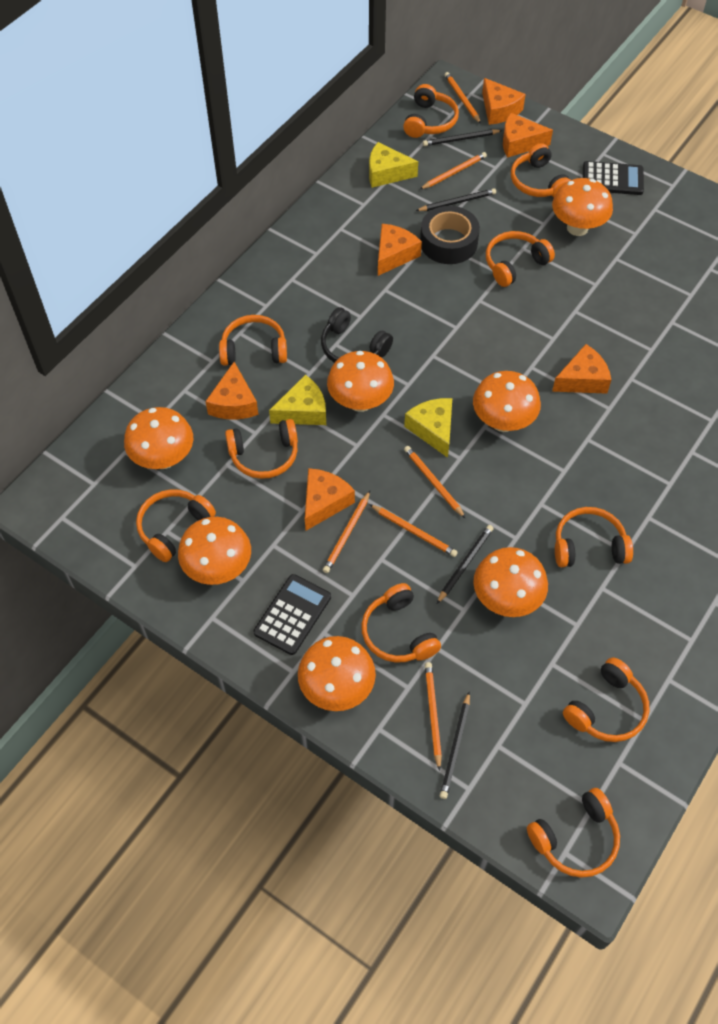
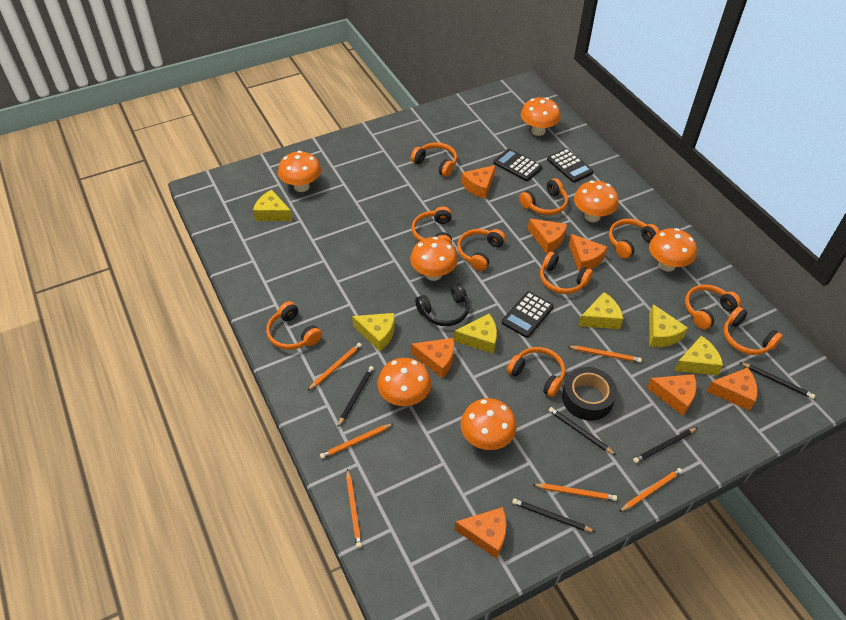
black calculator: [253,574,331,655] [583,161,644,195] = 2 -> [494,149,542,181] [502,291,554,338] [547,148,594,183] = 3
black pencil: [416,188,496,211] [423,129,502,146] [437,525,493,604] [440,691,470,799] = 4 -> [337,366,374,428] [512,498,595,532] [549,407,616,455] [633,428,697,463] [740,362,815,399] = 5
orange cheese: [205,362,258,419] [305,468,355,531] [378,224,422,276] [482,78,526,125] [503,113,553,158] [552,344,611,394] = 6 -> [411,338,454,378] [455,507,506,559] [462,165,495,199] [528,218,567,254] [569,234,607,272] [647,374,696,416] [706,368,757,411] = 7
yellow cheese: [269,375,326,425] [369,142,418,188] [404,398,452,458] = 3 -> [253,190,292,221] [352,313,395,351] [454,314,497,354] [578,292,623,329] [649,304,688,347] [674,336,723,375] = 6

